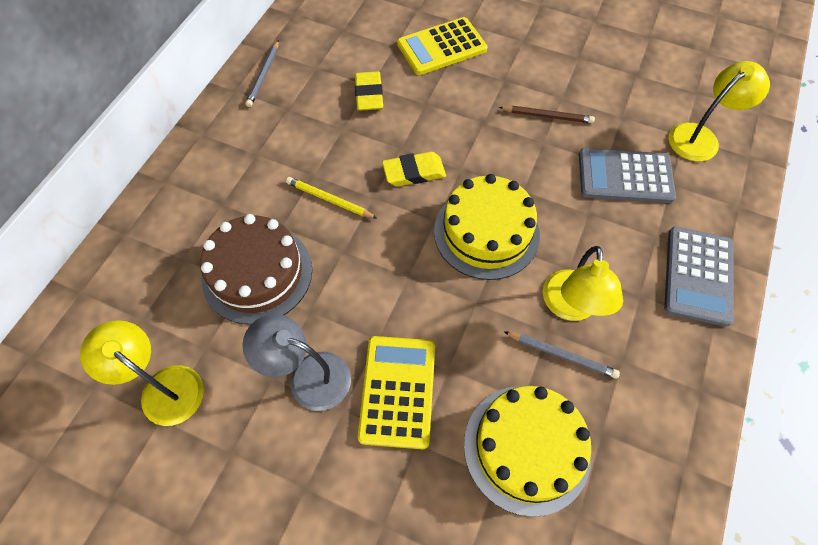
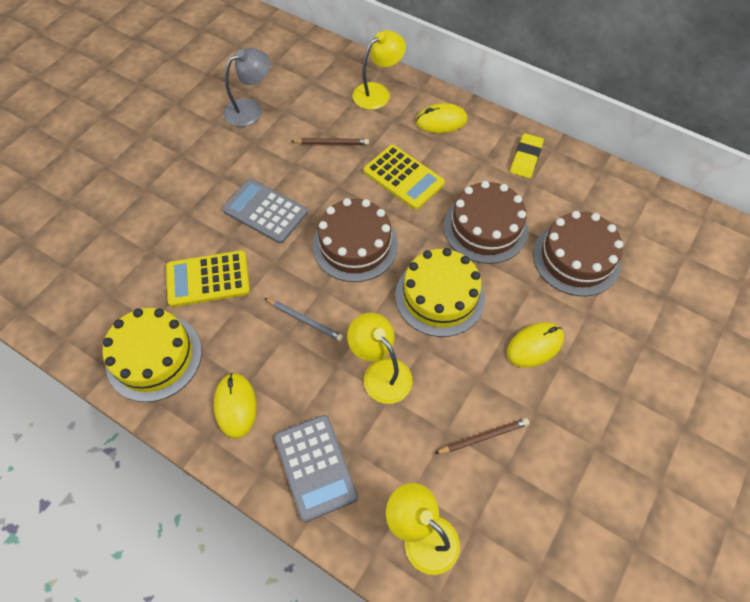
brown cake: [200,214,312,324] = 1 -> [312,198,398,282] [444,181,528,264] [533,211,623,296] = 3
brown pencil: [498,106,595,123] = 1 -> [291,138,369,145] [434,418,529,454] = 2
grey pencil: [245,40,279,107] [504,331,620,379] = 2 -> [265,298,344,341] = 1
yellow eraser: [355,71,383,111] [382,152,446,186] = 2 -> [510,133,544,178] = 1
yellow mouse: none = 0 -> [214,373,257,439] [416,103,467,133] [507,322,564,368] = 3
yellow pencil: [286,177,377,218] = 1 -> none = 0

